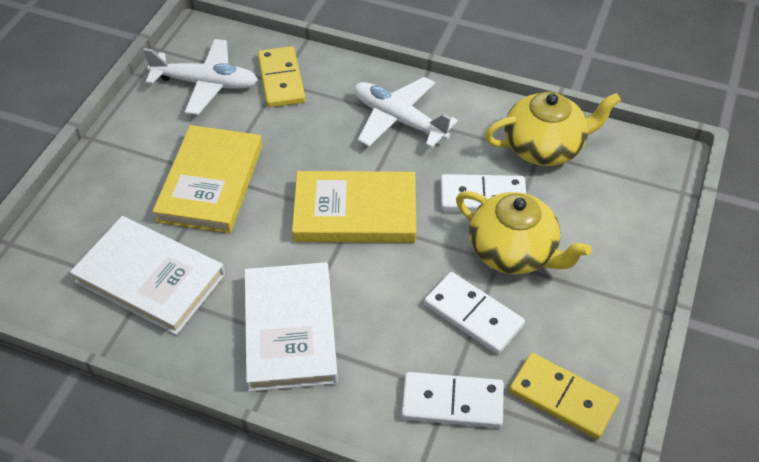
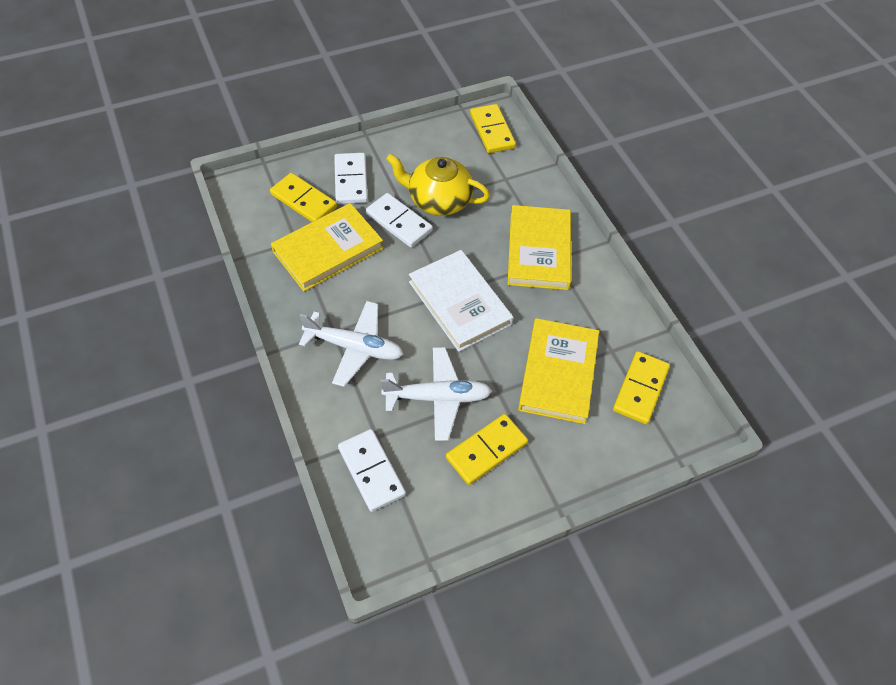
white book: [70,216,225,335] [245,262,338,392] = 2 -> [409,250,513,352] = 1
yellow book: [153,125,262,234] [292,171,416,243] = 2 -> [271,203,383,291] [508,205,571,290] [518,318,599,424] = 3
yellow domino: [258,46,306,107] [509,353,620,439] = 2 -> [270,173,337,222] [446,414,528,485] [470,104,516,153] [613,351,670,424] = 4
yellow teapot: [456,191,592,274] [485,92,621,166] = 2 -> [386,154,490,216] = 1

